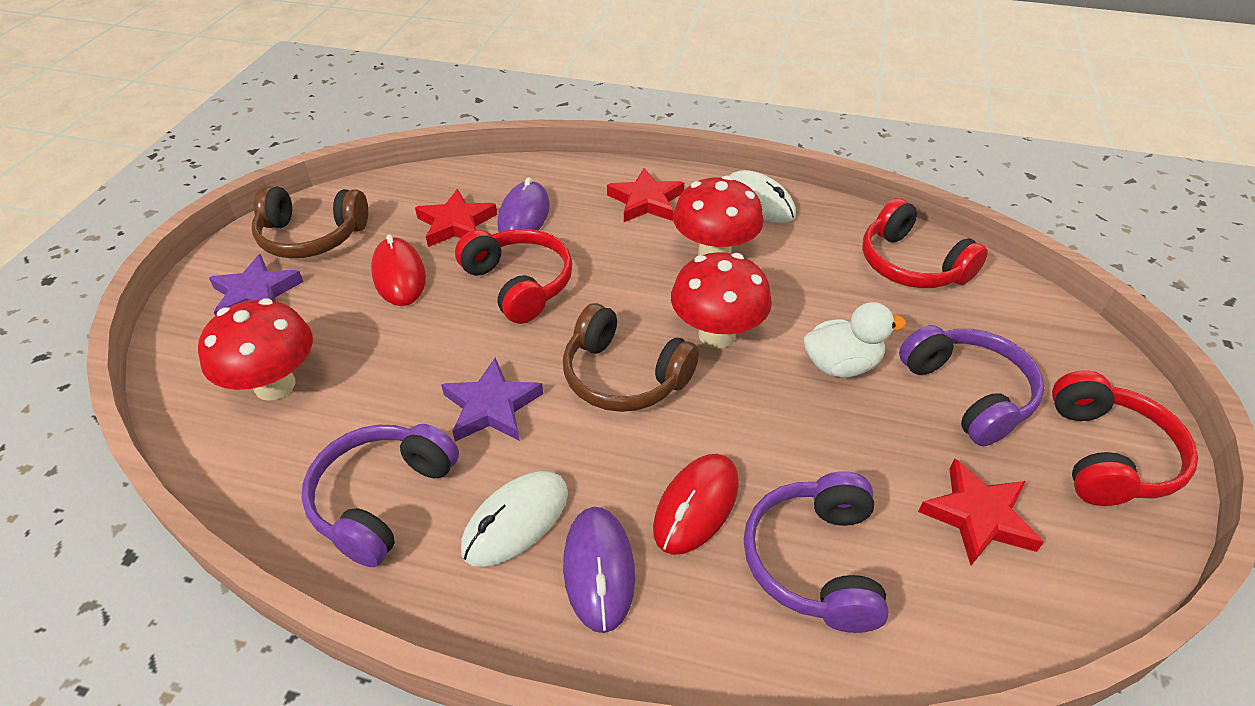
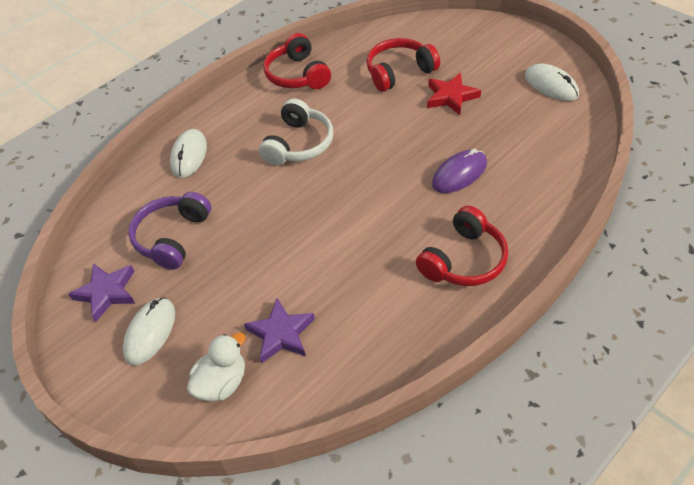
brown headphones: [252,186,368,258] [563,303,699,412] = 2 -> none = 0
purple headphones: [301,424,459,567] [744,471,889,633] [899,325,1044,446] = 3 -> [128,192,211,270] = 1
purple mouse: [498,177,550,232] [563,507,635,633] = 2 -> [432,149,487,193] = 1
red mouse: [371,235,426,306] [653,454,739,555] = 2 -> none = 0
red mushroom: [198,298,313,401] [671,252,772,349] [673,176,764,256] = 3 -> none = 0
red star: [415,189,497,247] [607,168,684,222] [918,459,1044,565] = 3 -> [427,73,481,115] = 1
white headphones: none = 0 -> [259,98,333,165] = 1
white mouse: [461,471,568,567] [729,170,796,223] = 2 -> [123,297,175,365] [170,129,207,178] [525,63,579,101] = 3

